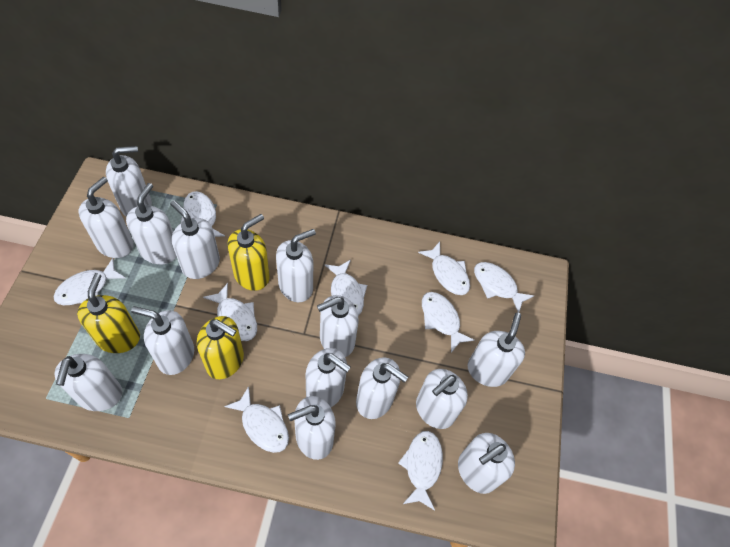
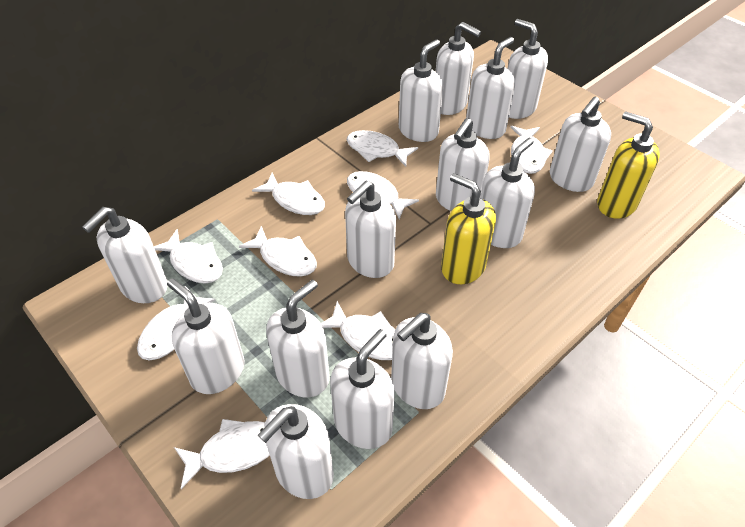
yellow soap dispenser: [77,273,140,353] [197,316,244,379] [228,214,269,291] = 3 -> [441,173,496,284] [597,111,660,219] = 2

